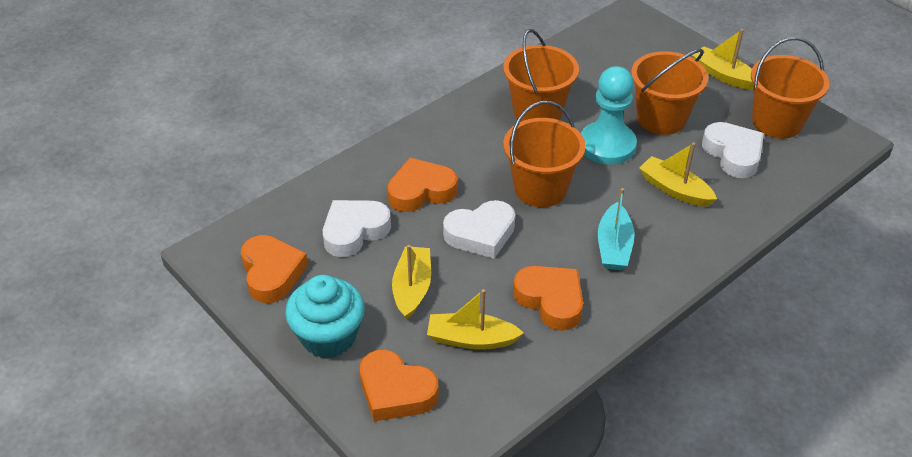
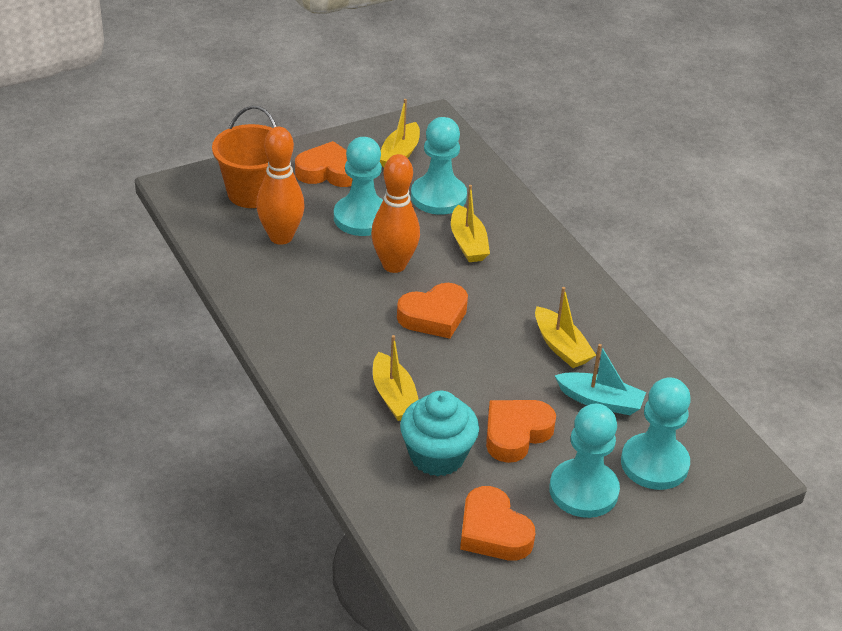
orange bowling pin: none = 0 -> [256,127,305,245] [371,154,420,273] = 2
orange bucket: [503,29,579,122] [503,101,586,207] [631,49,708,135] [751,37,829,139] = 4 -> [212,106,277,208] = 1
turquoise pawn: [581,66,637,165] = 1 -> [334,137,383,236] [411,117,467,215] [549,404,620,518] [621,377,691,490] = 4
white heart: [323,200,391,257] [443,200,515,259] [702,122,764,178] = 3 -> none = 0

